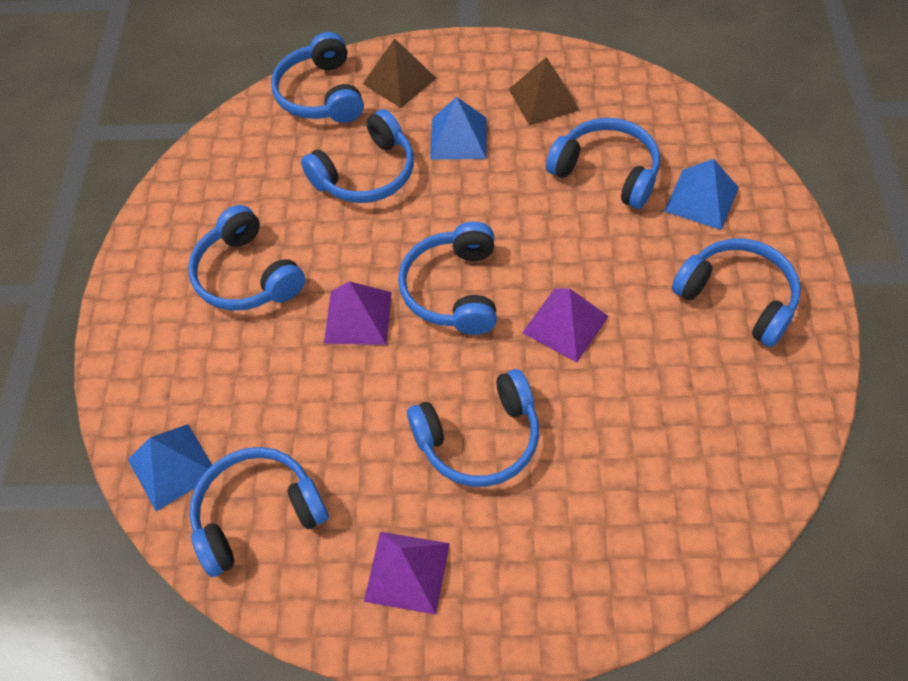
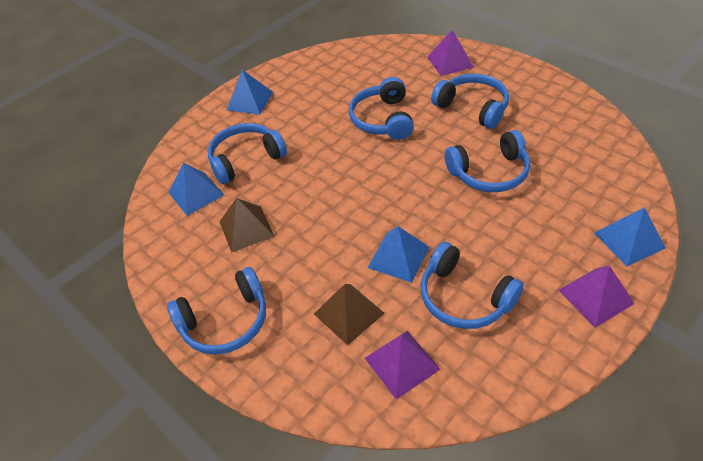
blue headphones: [188,205,305,311] [189,447,329,577] [271,32,364,123] [301,109,414,203] [398,222,497,335] [407,369,539,487] [546,118,660,209] [672,238,801,347] = 8 -> [167,267,266,355] [208,123,287,184] [349,77,414,140] [420,242,524,329] [431,73,509,129] [445,130,530,192] = 6
blue pyramid: [128,424,212,512] [430,97,487,160] [664,159,739,230] = 3 -> [168,163,224,216] [227,70,273,115] [367,226,429,283] [594,208,666,266] = 4

